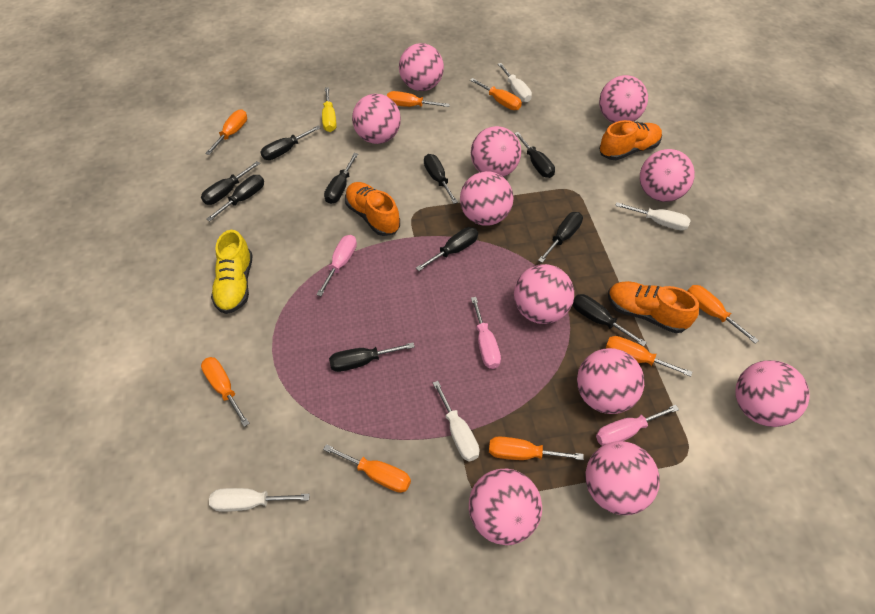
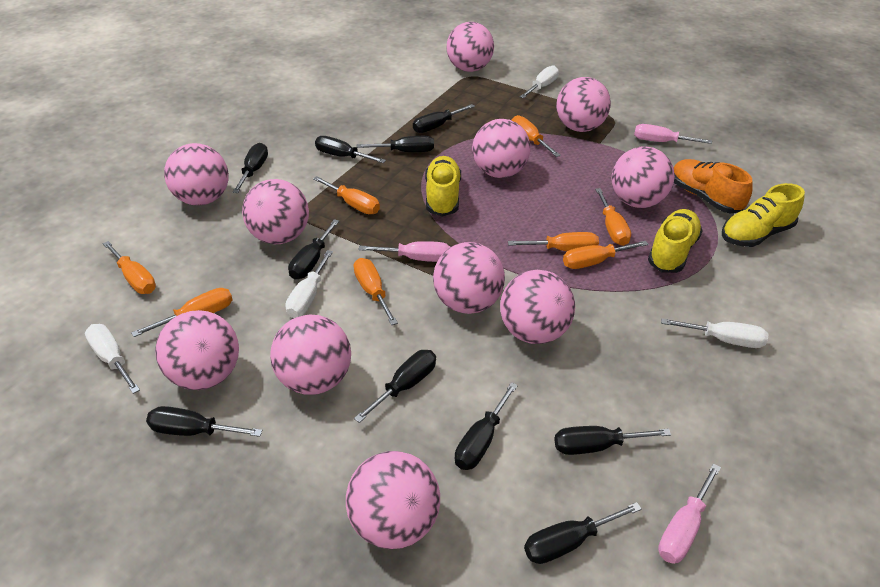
orange shoe: [345,182,400,236] [599,120,662,160] [608,281,699,333] = 3 -> [674,159,752,213] = 1
yellow screwdriver: [322,87,336,132] = 1 -> none = 0
yellow shoe: [211,230,253,314] = 1 -> [425,156,461,216] [648,209,703,273] [722,183,805,247] = 3

